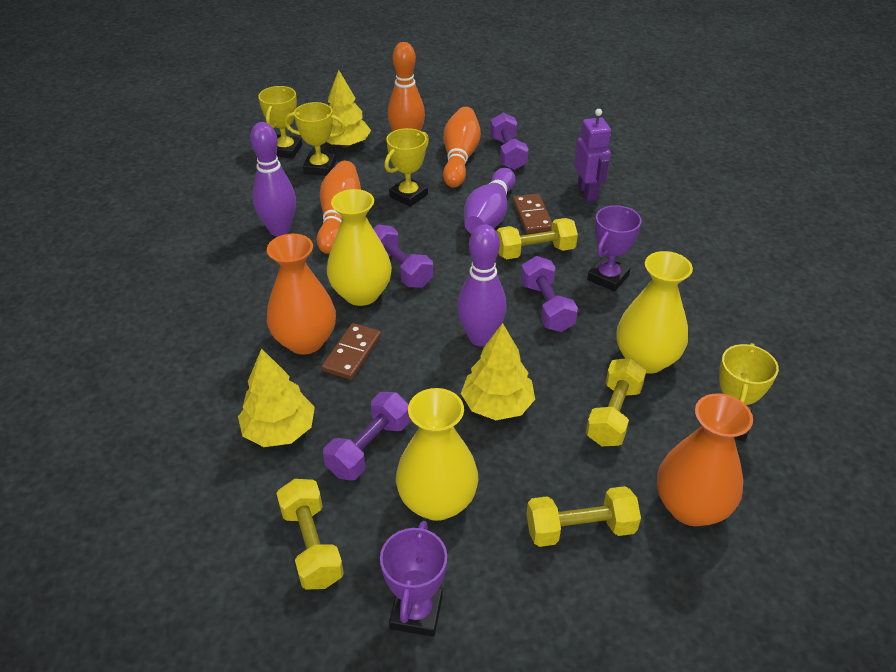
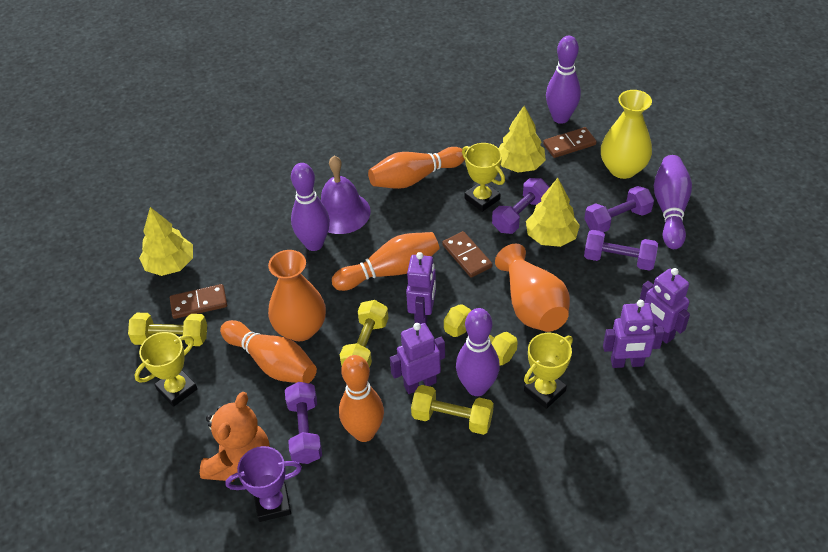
brown domino: [322,323,381,380] [513,194,552,234] = 2 -> [170,284,227,319] [442,231,492,278] [543,127,597,158] = 3
orange bowling pin: [317,161,361,254] [388,42,425,131] [443,107,481,188] = 3 -> [220,320,317,383] [332,232,440,291] [339,355,384,442] [368,147,465,189] = 4
orange teddy bear: none = 0 -> [200,392,270,482] = 1
purple bell: none = 0 -> [321,156,371,234] = 1
purple bowling pin: [250,122,296,236] [457,224,507,346] [464,168,515,234] = 3 -> [291,163,330,251] [456,308,500,396] [546,36,581,124] [654,155,692,249] = 4
purple robot: [574,109,611,202] = 1 -> [390,323,445,394] [406,252,436,325] [603,300,665,368] [639,268,690,344] = 4
purple trophy: [380,521,447,637] [587,205,642,292] = 2 -> [225,446,302,522] = 1
yellow trophy: [258,86,302,159] [284,102,346,176] [384,128,429,207] [719,343,779,442] = 4 -> [134,332,197,407] [462,143,505,212] [524,333,573,409] = 3
yellow vase: [327,189,392,306] [396,388,479,521] [617,251,693,374] = 3 -> [601,90,652,179] = 1

